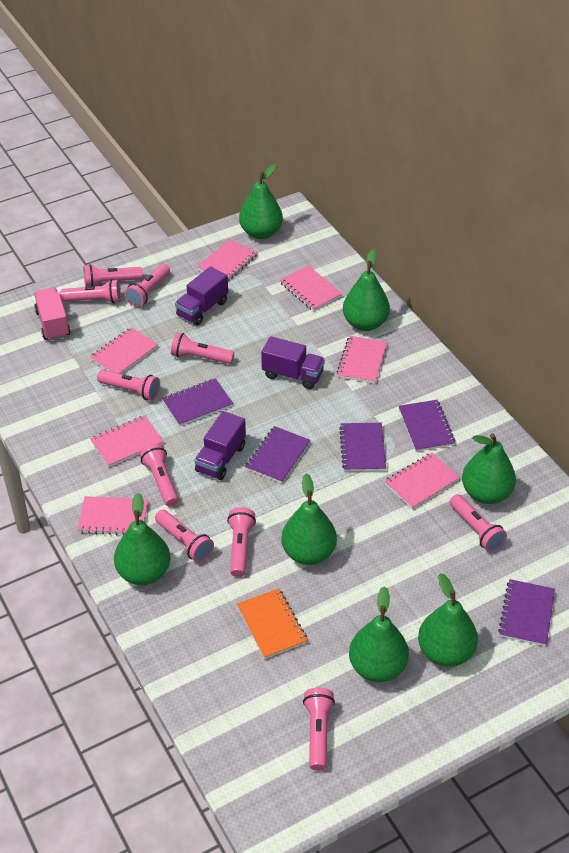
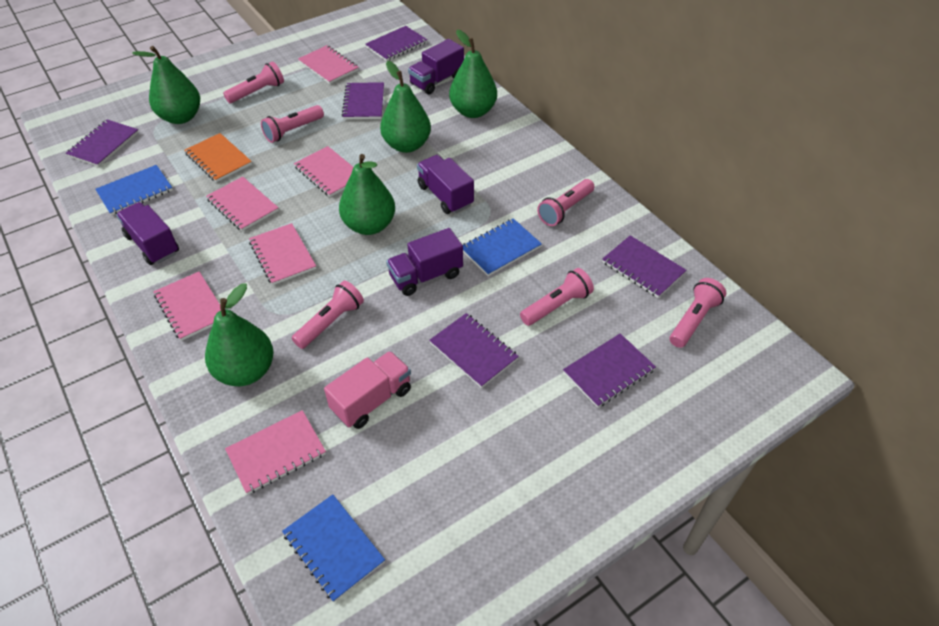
blue notebook: none = 0 -> [95,165,173,215] [282,494,385,602] [463,218,542,276] = 3
green pear: [114,493,171,585] [239,164,283,239] [281,473,337,565] [343,249,390,331] [349,586,409,682] [418,573,478,667] [462,433,516,504] = 7 -> [132,46,200,124] [205,284,274,386] [339,154,395,235] [380,61,431,153] [449,30,497,118] = 5
pink flashlight: [60,279,121,304] [84,264,143,287] [97,370,160,401] [125,264,170,307] [140,443,179,507] [155,510,214,563] [171,333,234,364] [227,507,256,577] [303,688,335,771] [450,494,507,552] = 10 -> [223,61,284,103] [261,105,324,143] [292,280,364,349] [520,268,594,326] [537,179,594,226] [670,278,726,348] = 6
pink notebook: [77,496,148,535] [90,327,158,374] [90,416,164,467] [197,239,258,281] [280,265,342,311] [337,336,387,384] [385,452,460,509] = 7 -> [153,271,221,341] [206,177,279,231] [225,410,326,494] [249,223,316,285] [294,146,353,197] [298,45,359,84] = 6
purple notebook: [162,378,233,426] [245,426,311,483] [339,423,386,472] [399,400,455,452] [498,579,555,646] = 5 -> [66,119,139,167] [342,82,384,120] [365,26,427,61] [429,313,519,388] [563,333,656,408] [602,235,687,298] = 6
purple truck: [175,266,228,325] [194,411,246,480] [261,336,325,389] = 3 -> [116,202,179,265] [386,228,463,296] [408,39,464,94] [417,155,474,214] = 4

